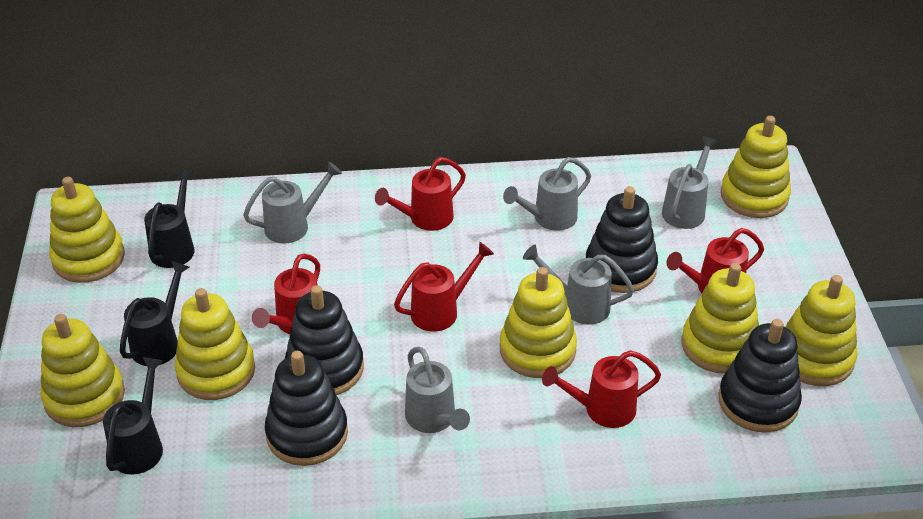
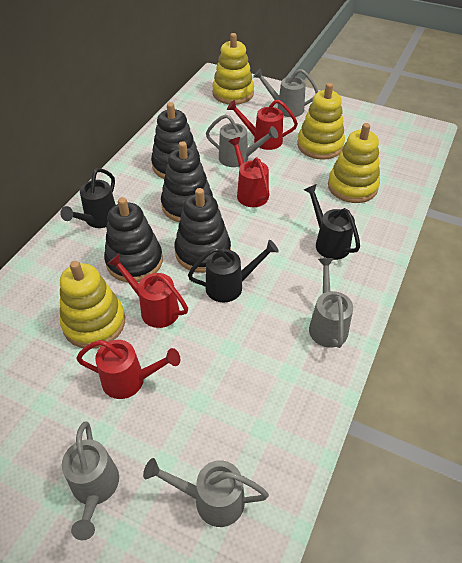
red watering can: [252,254,320,334] [375,157,466,231] [394,242,494,332] [542,350,661,428] [666,228,764,293] = 5 -> [76,340,180,399] [108,254,188,328] [227,100,298,150] [228,137,270,207] = 4
yellow stacking toy: [40,314,125,427] [49,177,125,283] [175,288,255,400] [500,267,577,378] [682,263,759,374] [721,116,791,218] [785,275,858,386] = 7 -> [60,261,125,349] [212,33,254,105] [297,83,345,160] [328,123,380,203] = 4

